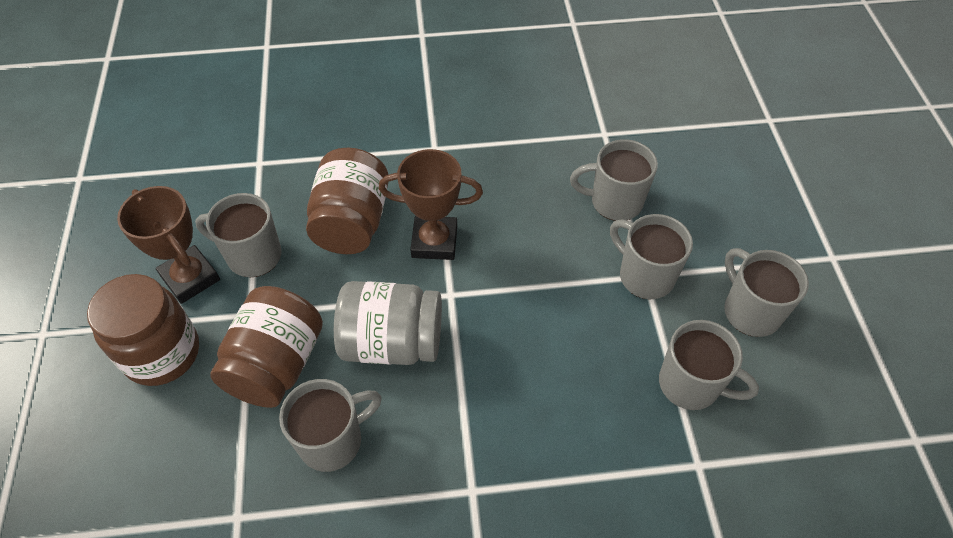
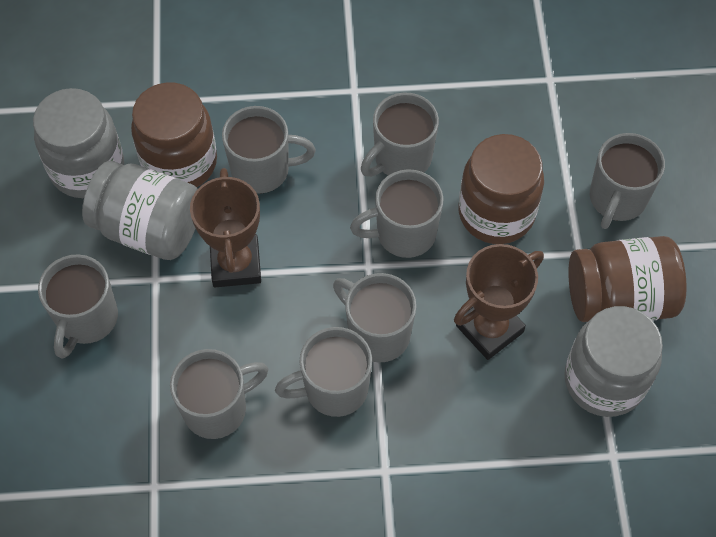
grey jar: [334,281,442,365] = 1 -> [33,88,124,198] [82,161,198,260] [564,306,663,417] = 3
grey mug: [195,193,282,277] [279,379,382,472] [570,139,658,221] [610,214,693,299] [659,320,759,410] [724,248,809,337] = 6 -> [38,254,118,359] [170,349,268,439] [222,106,316,194] [275,327,372,417] [333,273,417,363] [350,169,444,258] [361,93,439,177] [590,133,665,229] = 8

